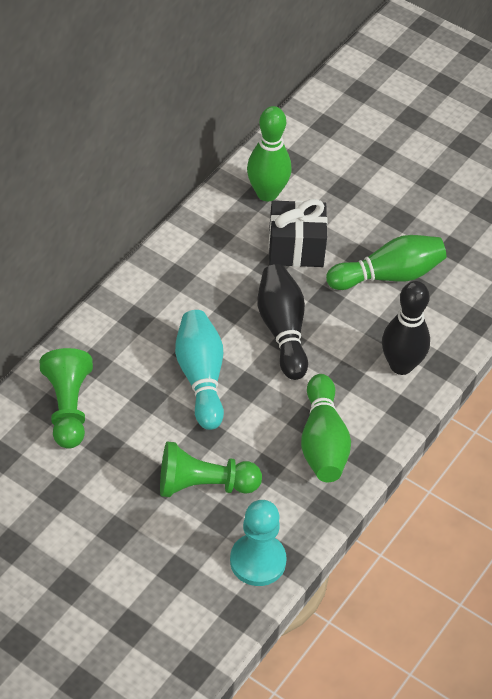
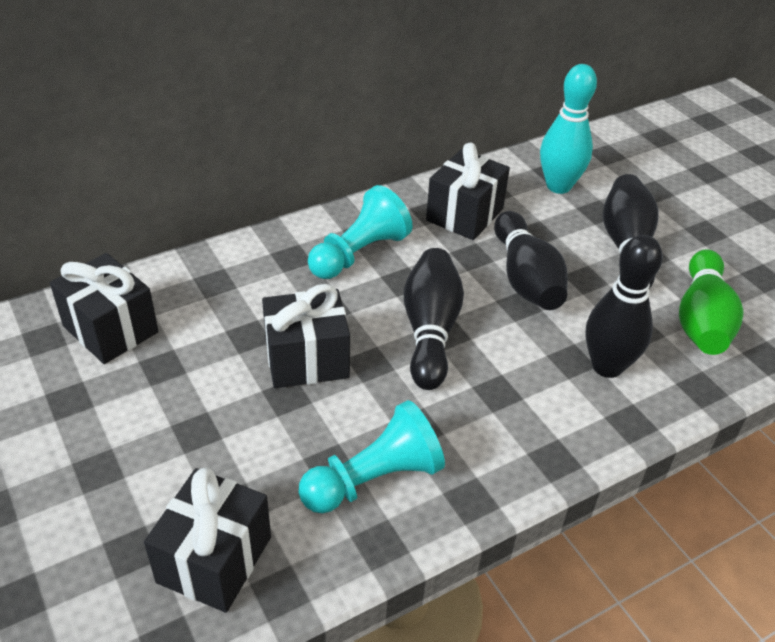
black bowling pin: [258,264,308,380] [382,281,430,375] = 2 -> [404,248,464,390] [494,211,568,310] [585,235,663,378] [603,174,658,289] = 4
black gift: [268,199,328,267] = 1 -> [50,253,159,364] [144,468,271,613] [262,284,350,388] [426,143,510,240] = 4
green bowling pin: [247,106,292,201] [301,374,351,482] [326,235,446,290] = 3 -> [679,249,744,355] = 1
green pawn: [40,348,93,449] [160,441,262,497] = 2 -> none = 0
turquoise pawn: [230,500,287,586] = 1 -> [298,400,445,513] [308,185,413,279] = 2

